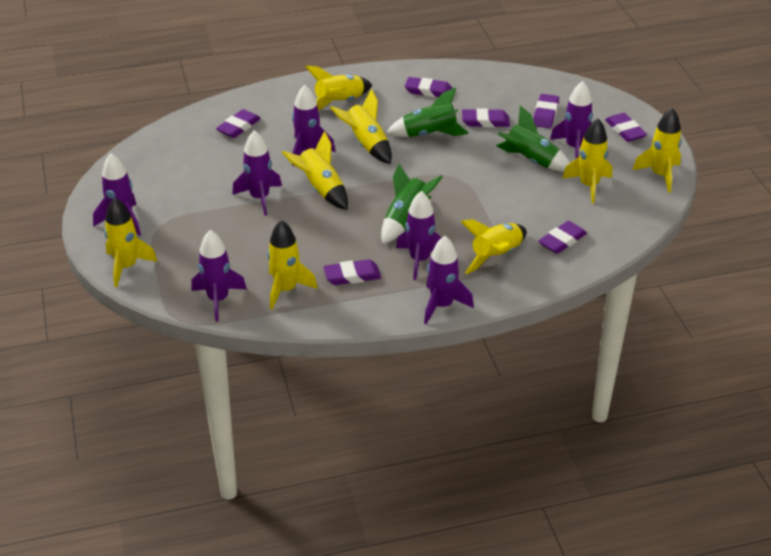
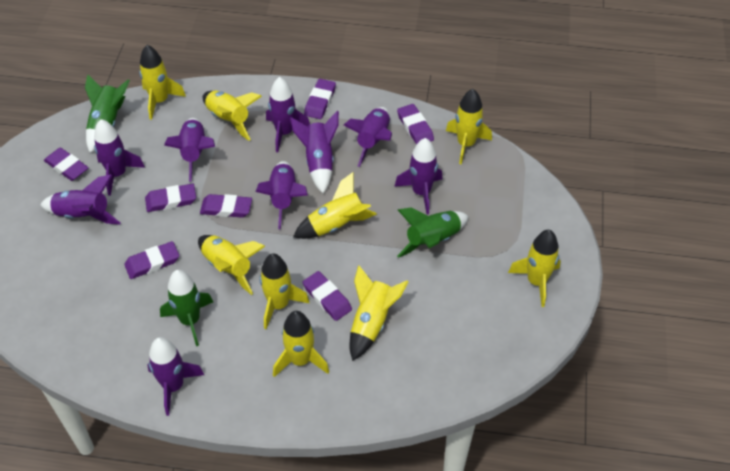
purple rocket: [93,153,141,236] [191,230,247,321] [232,130,282,216] [292,85,335,166] [396,191,442,280] [424,236,474,324] [550,81,593,159] = 7 -> [40,175,120,225] [94,119,145,196] [147,337,204,416] [164,118,215,182] [255,161,308,229] [266,77,310,152] [290,111,339,194] [344,107,392,167] [394,138,442,214] = 9
yellow rocket: [104,198,157,287] [267,220,317,309] [282,131,348,210] [305,65,372,111] [330,89,392,164] [461,219,527,274] [563,118,612,204] [633,108,682,193] = 8 -> [139,45,186,120] [198,235,265,295] [203,91,262,141] [260,253,309,329] [273,311,329,377] [293,172,377,239] [350,265,409,361] [446,89,492,165] [508,230,561,307] = 9

